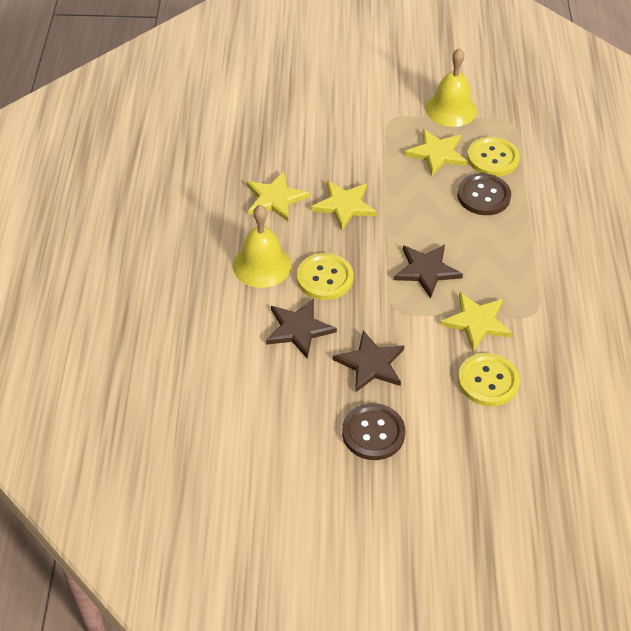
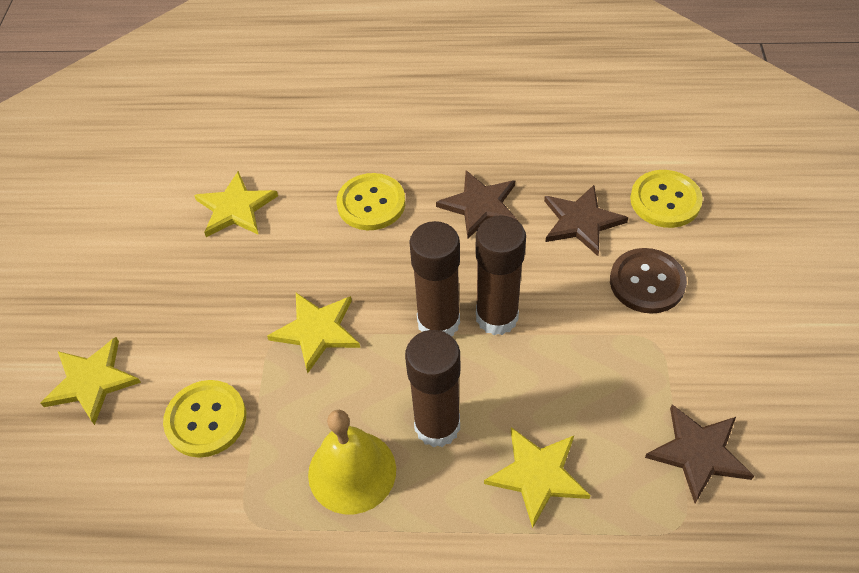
brown button: [342,403,405,460] [457,173,511,215] = 2 -> [610,248,687,314] = 1
brown glue stick: none = 0 -> [405,330,460,447] [409,221,460,336] [475,215,526,335] = 3
yellow bell: [233,205,292,288] [425,48,477,127] = 2 -> [308,410,396,514] = 1

